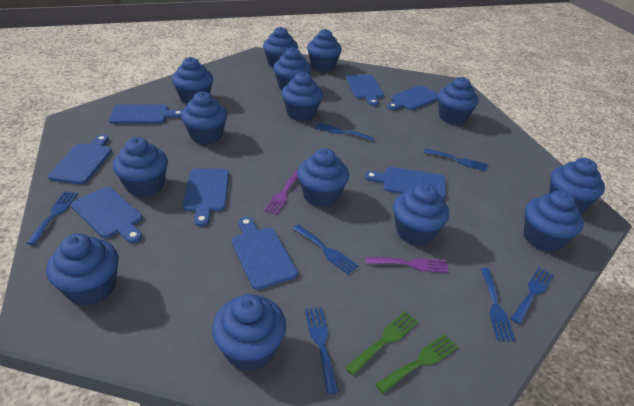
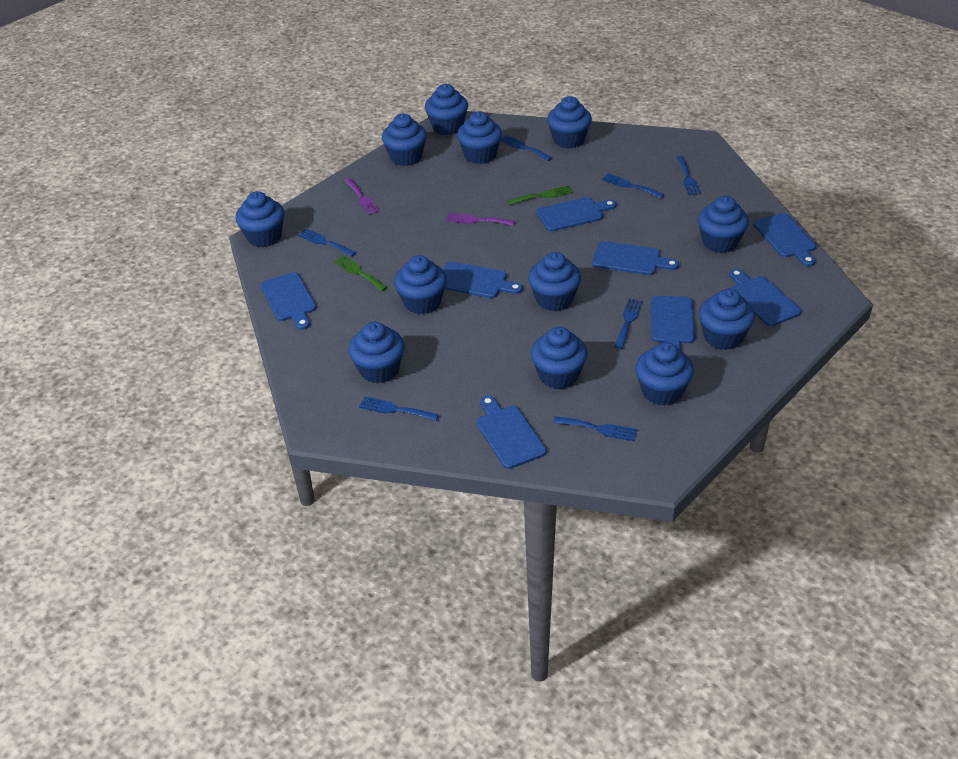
blue cupcake: [46,233,119,306] [113,137,168,197] [172,57,213,104] [181,92,227,144] [212,294,286,371] [263,27,298,68] [273,47,311,90] [281,72,323,121] [297,148,349,207] [307,29,342,72] [393,183,449,246] [438,77,478,124] [524,190,584,252] [549,158,605,213] = 14 -> [235,191,285,247] [348,322,404,383] [382,113,427,166] [394,255,447,314] [425,84,468,135] [457,111,502,164] [528,252,581,311] [531,327,588,389] [547,96,592,148] [635,342,694,406] [698,196,749,253] [699,288,755,350] = 12

